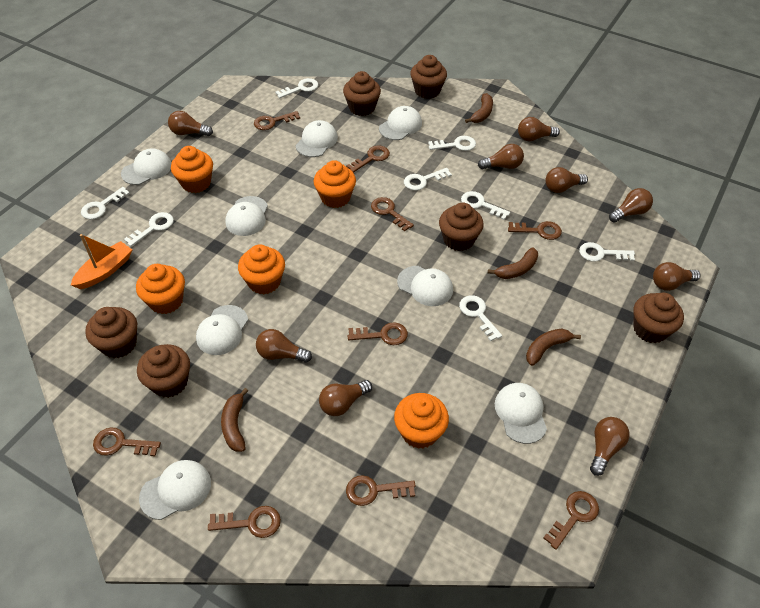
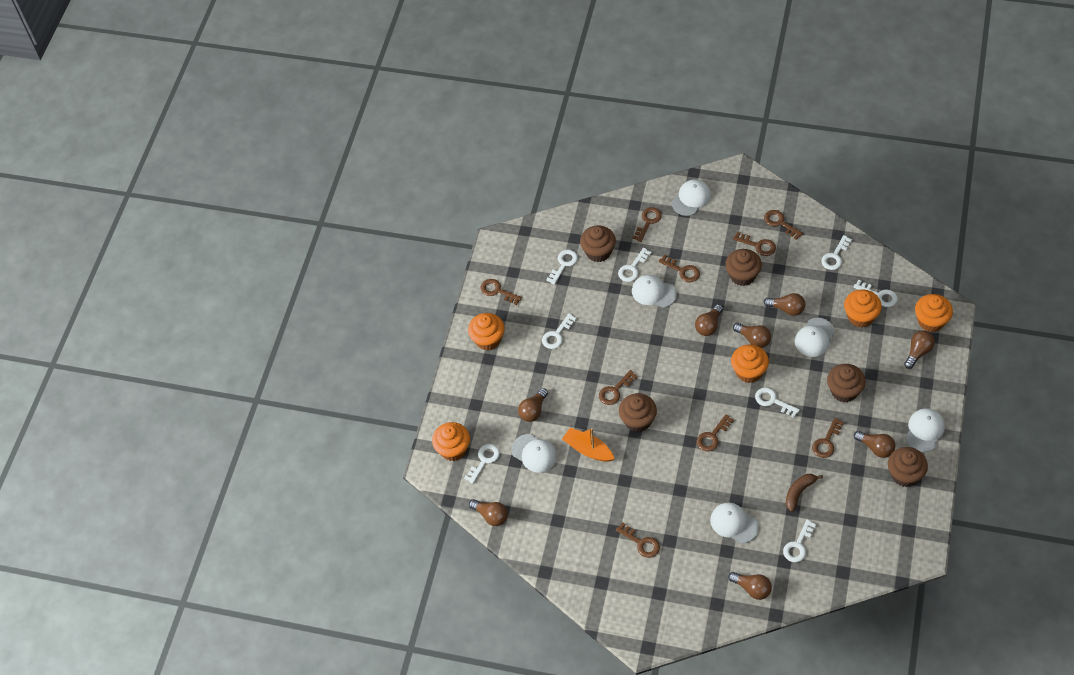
brown banana: [221,388,248,452] [465,93,493,123] [488,247,538,279] [526,329,581,366] = 4 -> [786,474,823,512] = 1
brown cupcake: [85,307,137,358] [137,344,190,398] [343,71,381,116] [410,55,447,99] [439,203,484,251] [633,292,684,343] = 6 -> [580,226,616,262] [619,393,657,432] [725,249,762,286] [827,364,866,403] [888,447,928,487] = 5
brown light bulb: [168,111,213,136] [256,329,312,363] [319,380,372,416] [478,144,524,169] [518,117,560,141] [545,167,588,193] [590,417,630,476] [609,188,653,223] [653,262,701,291] = 9 -> [469,499,508,526] [518,388,548,422] [695,304,723,336] [728,572,772,600] [733,323,771,348] [764,293,805,316] [854,431,895,458] [904,330,935,369] = 8
white cap: [121,149,171,185] [139,460,211,520] [196,305,248,355] [225,196,268,236] [296,120,338,157] [379,106,422,140] [397,266,453,306] [495,383,547,444] = 8 -> [511,434,557,473] [632,275,677,308] [672,179,711,216] [710,503,759,543] [795,318,835,357] [906,408,945,452] = 6

